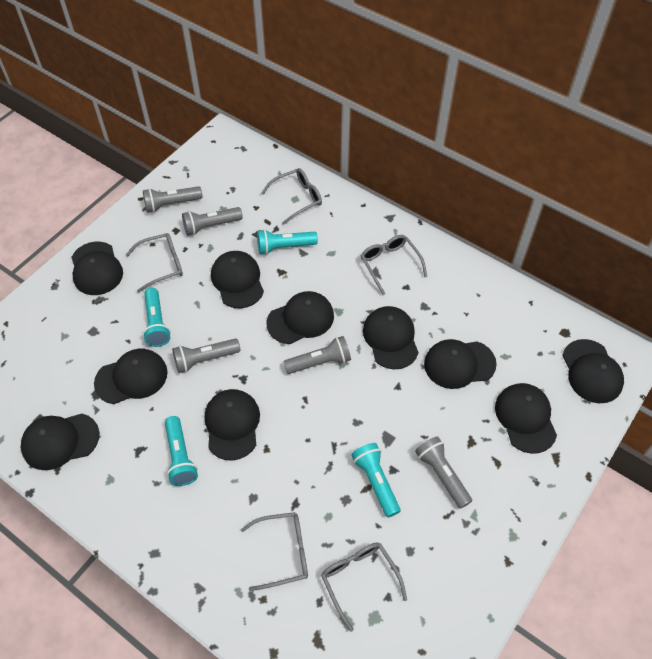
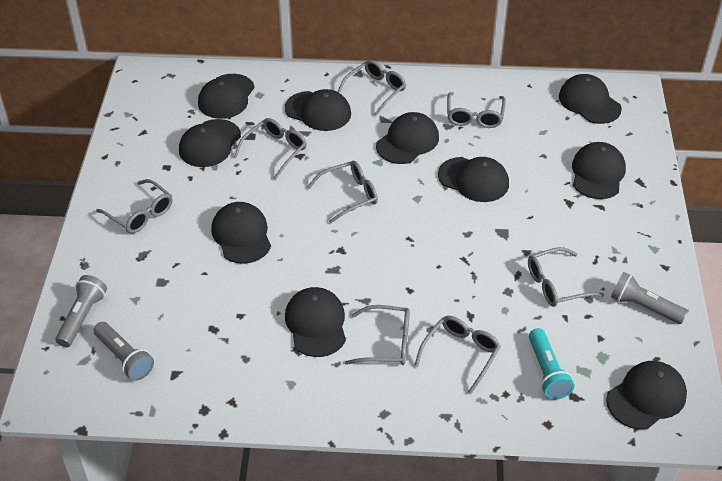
grey flashlight: [143,186,202,213] [172,339,241,373] [182,207,243,236] [283,336,351,374] [415,436,472,509] = 5 -> [56,275,107,347] [93,322,154,381] [611,272,688,324] = 3
grey glasses: [126,233,183,293] [241,512,308,591] [261,168,322,225] [321,543,407,632] [361,235,427,295] = 5 -> [96,179,172,233] [234,118,307,179] [307,161,378,224] [338,60,406,116] [345,305,410,365] [414,316,501,394] [447,92,506,128] [528,247,604,307] = 8
turquoise flashlight: [143,288,171,347] [165,416,198,486] [257,229,318,255] [351,443,400,517] = 4 -> [529,328,574,400] = 1

